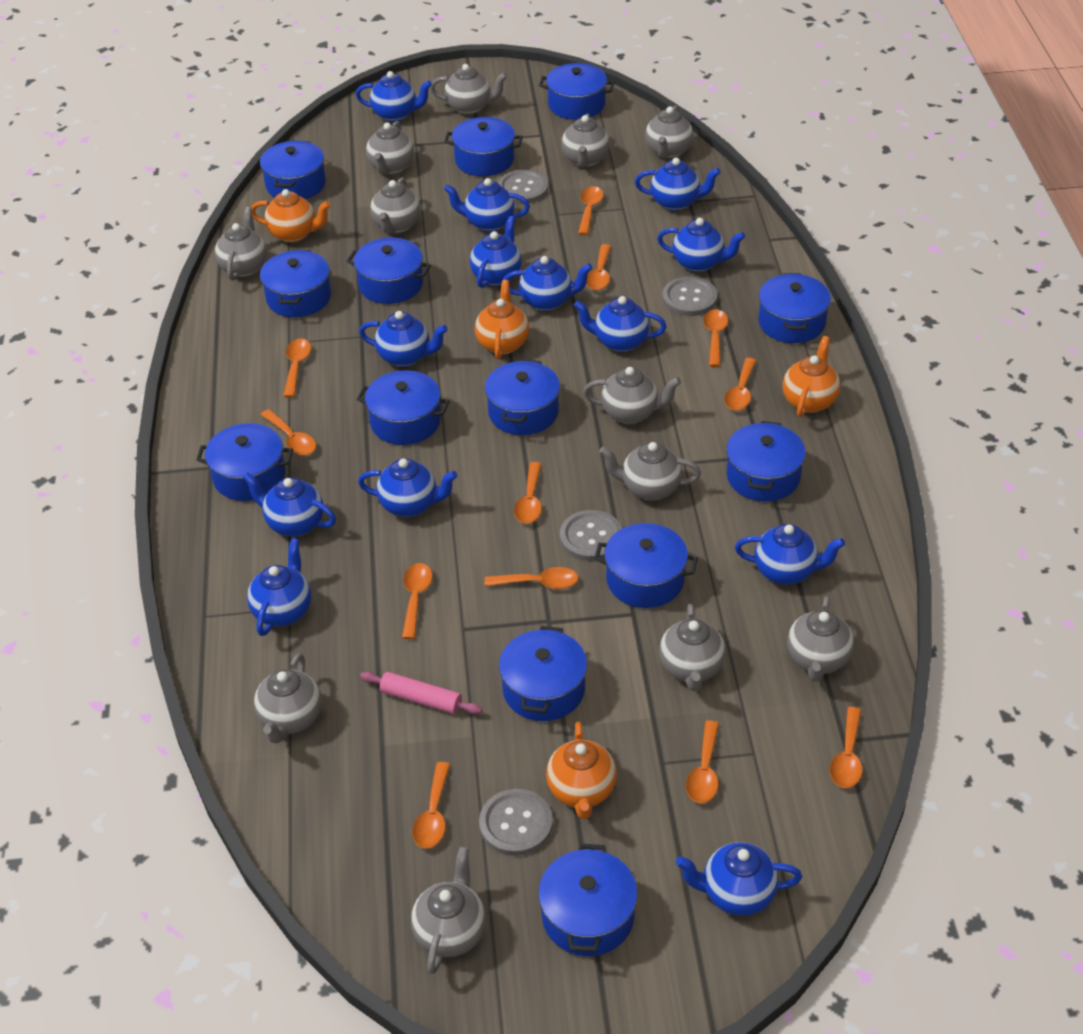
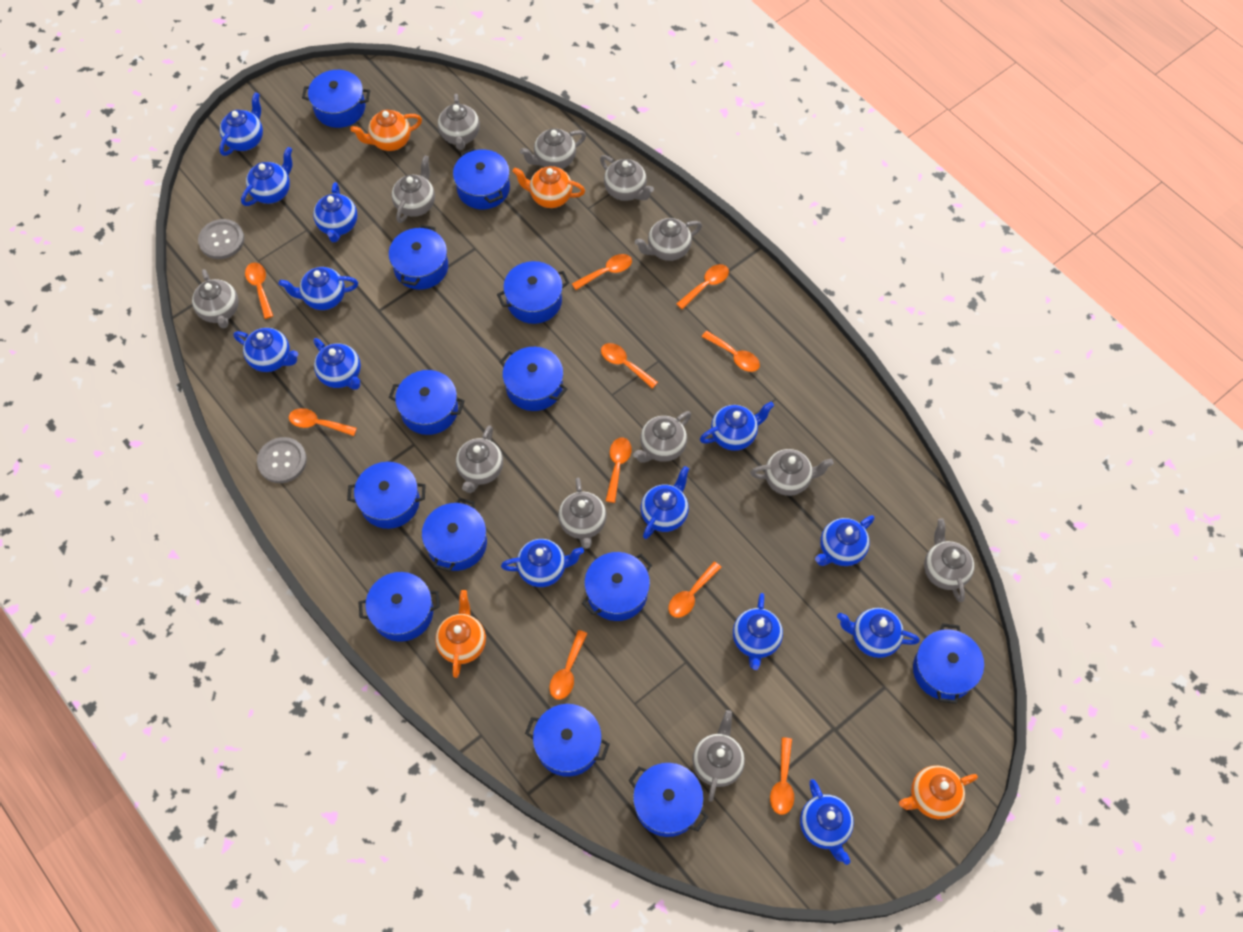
grey button: [479,789,553,856] [498,170,548,204] [560,510,622,561] [662,277,717,316] = 4 -> [198,219,244,259] [257,437,307,483] = 2
orange spoon: [260,409,316,455] [283,339,311,398] [402,563,432,639] [412,762,450,849] [485,567,579,589] [514,462,542,524] [578,186,604,235] [586,244,611,290] [686,720,719,803] [703,309,728,367] [724,358,756,411] [830,707,862,788] = 12 -> [245,262,273,319] [289,408,357,436] [550,630,587,700] [572,254,632,290] [601,343,658,389] [606,438,632,503] [668,561,722,618] [676,264,729,310] [702,331,760,372] [770,737,794,815] = 10
pink rolling pin: [360,671,482,714] = 1 -> none = 0

